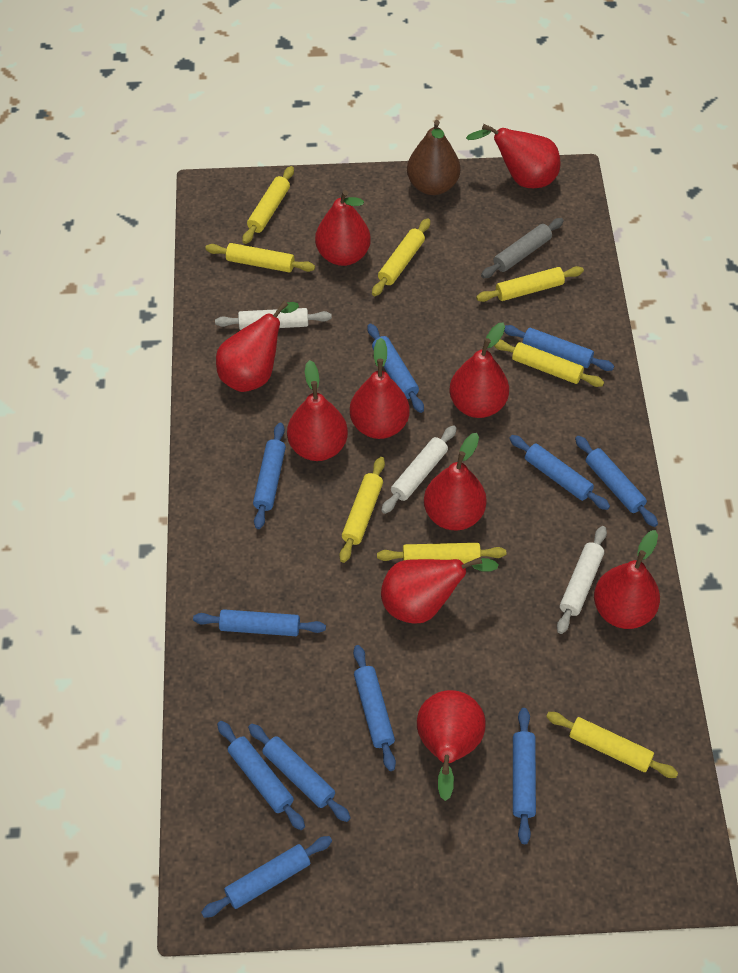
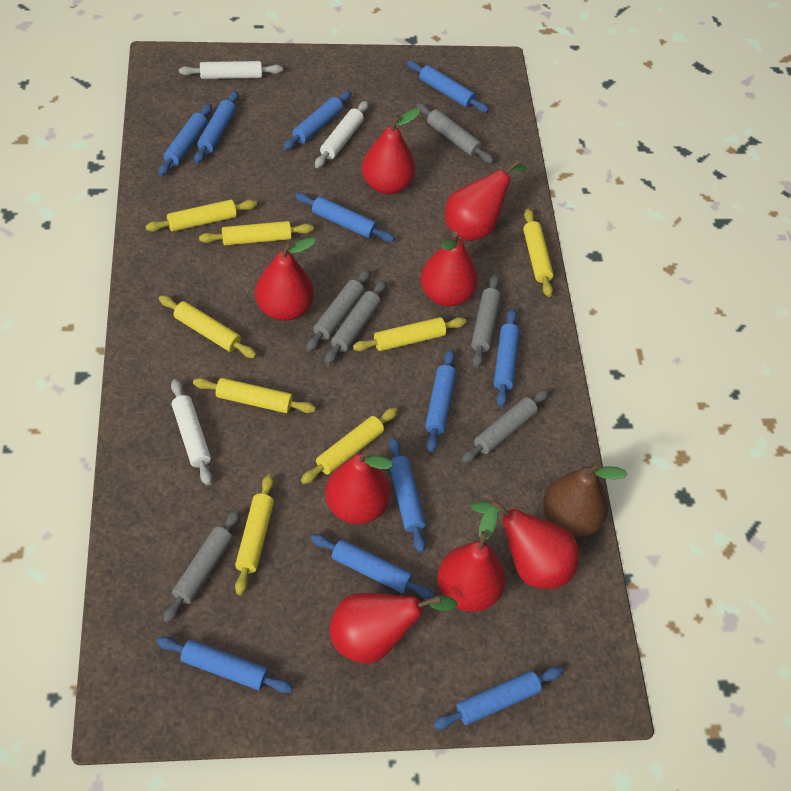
grey rolling pin: [481,218,564,278] = 1 -> [163,509,240,623] [306,269,370,352] [325,280,386,364] [416,103,494,163] [461,389,549,464] [471,274,501,368] = 6
red pear: [216,301,299,392] [287,360,348,461] [315,190,371,266] [350,338,410,439] [381,557,499,624] [417,690,486,801] [424,433,487,530] [450,323,509,418] [466,124,561,188] [594,530,660,629] = 10 -> [255,238,316,321] [325,449,392,524] [330,593,458,663] [362,108,420,195] [420,231,478,306] [437,507,506,612] [445,160,527,241] [470,500,579,589] = 8

